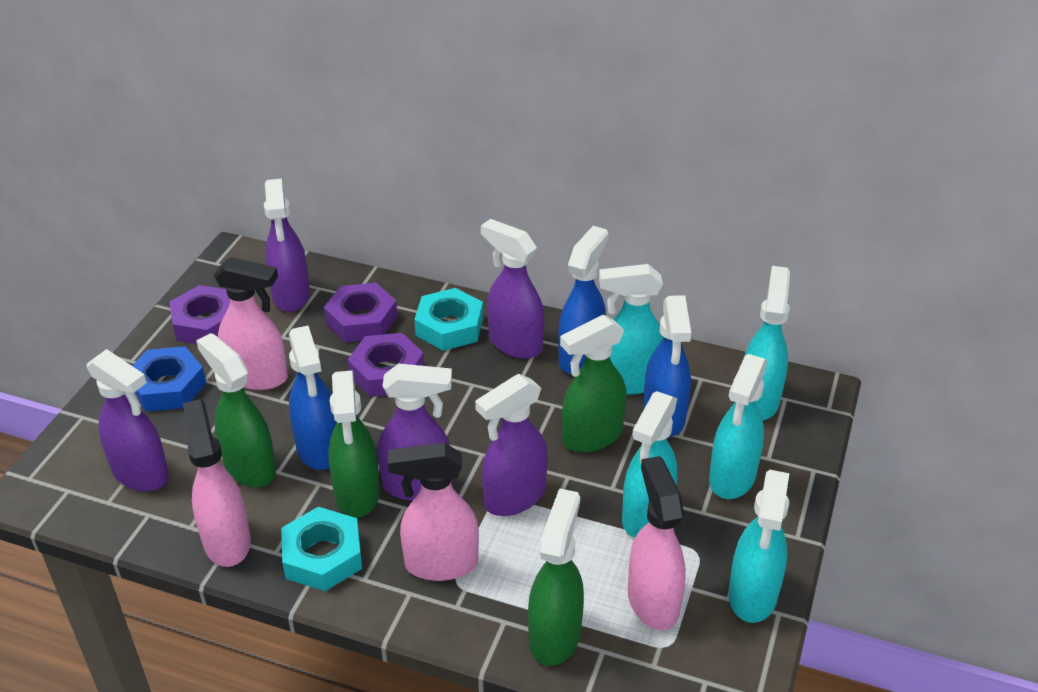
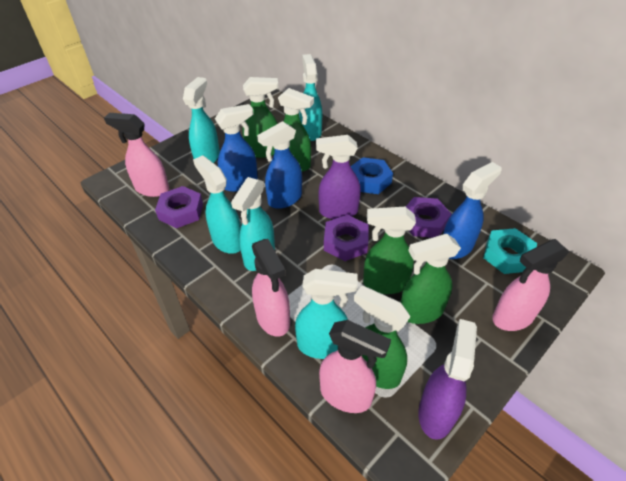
green spray bottle: [196,333,276,487] [328,370,380,517] [528,488,584,666] [560,315,627,452] = 4 -> [242,77,278,158] [278,88,314,172] [354,286,410,389] [363,207,416,294] [401,234,461,324] = 5
purple spray bottle: [87,349,169,491] [264,178,310,312] [378,363,452,501] [475,374,548,516] [481,219,544,359] = 5 -> [316,135,361,219] [418,319,477,440] = 2
turquoise nut: [281,507,362,591] [414,288,483,351] = 2 -> [483,228,537,274] = 1

